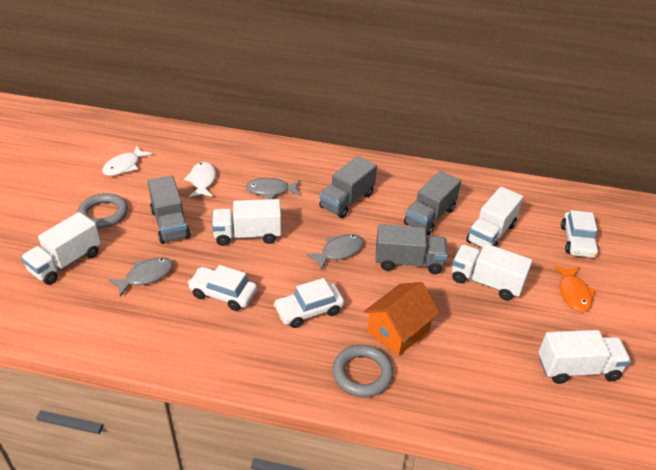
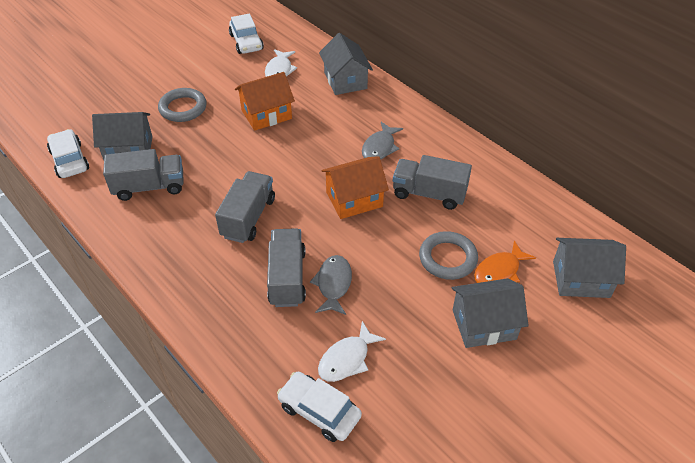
grey fish: [108,257,173,297] [246,178,300,199] [306,234,364,270] = 3 -> [310,255,352,315] [362,122,403,160] = 2
grey house: none = 0 -> [92,112,153,160] [319,33,373,95] [452,278,529,348] [553,238,626,298] = 4
orange house: [364,282,440,356] = 1 -> [235,72,295,131] [321,156,389,219] = 2
white truck: [21,212,101,285] [212,199,281,246] [452,243,532,300] [466,187,523,248] [539,330,631,384] = 5 -> none = 0

